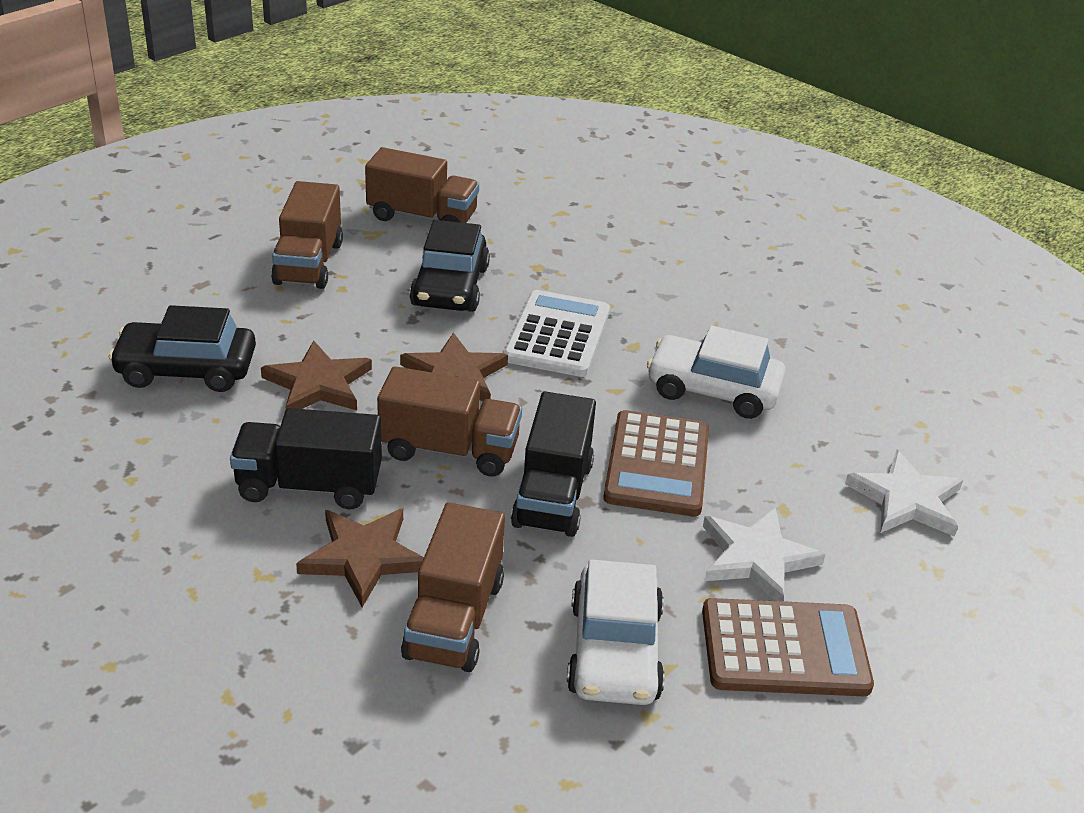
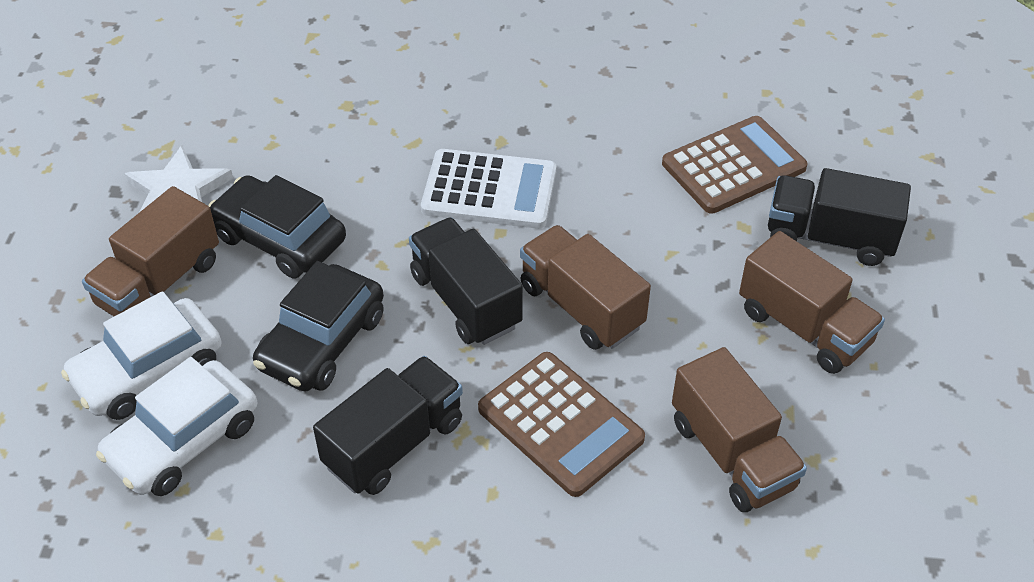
black truck: [230,408,382,509] [511,391,596,537] = 2 -> [313,356,463,495] [409,217,523,345] [768,168,911,266] = 3
brown star: [261,341,372,410] [296,509,424,607] [400,332,508,401] = 3 -> none = 0
white star: [703,507,825,601] [845,450,963,537] = 2 -> [124,145,233,212] = 1

